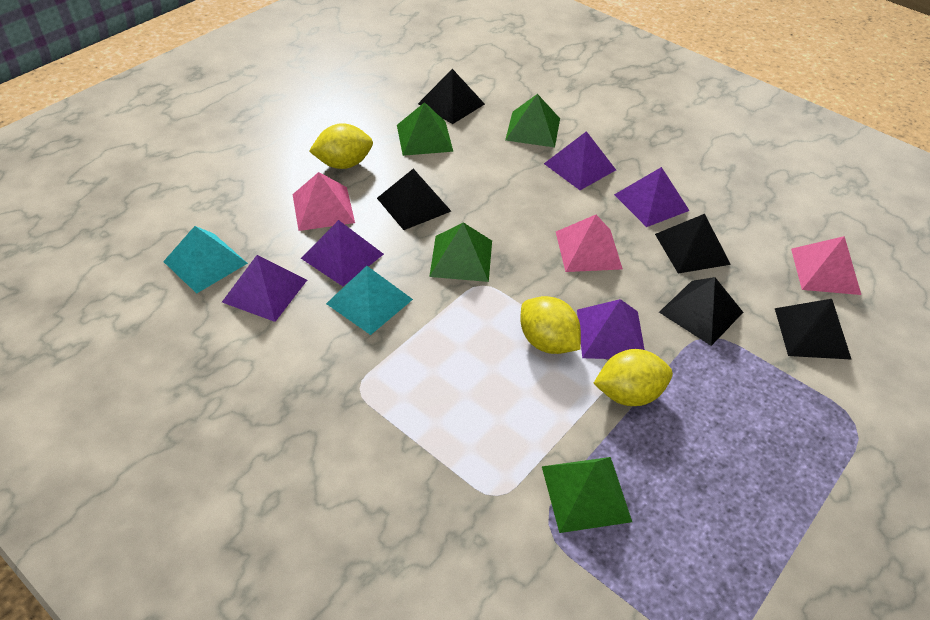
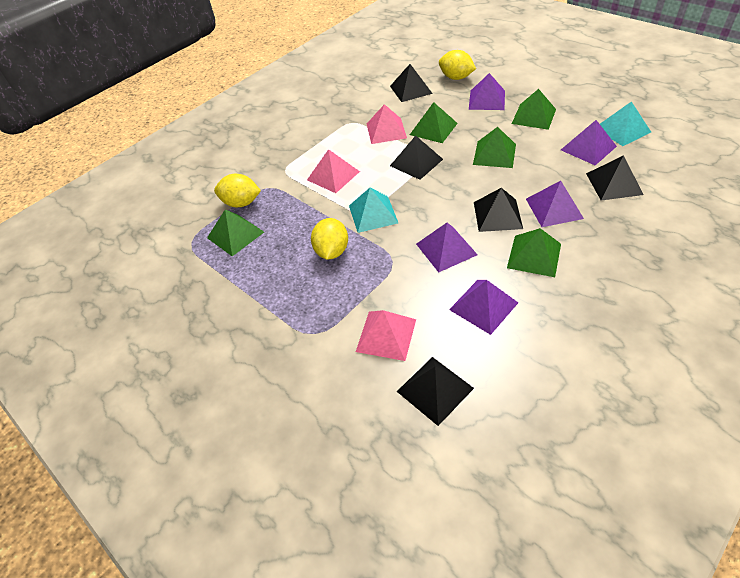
green pyramid: [397,102,453,156] [429,222,492,282] [505,94,560,147] [542,457,632,533] = 4 -> [207,209,264,256] [410,102,458,143] [473,127,516,168] [507,228,561,277] [512,89,556,130] = 5

